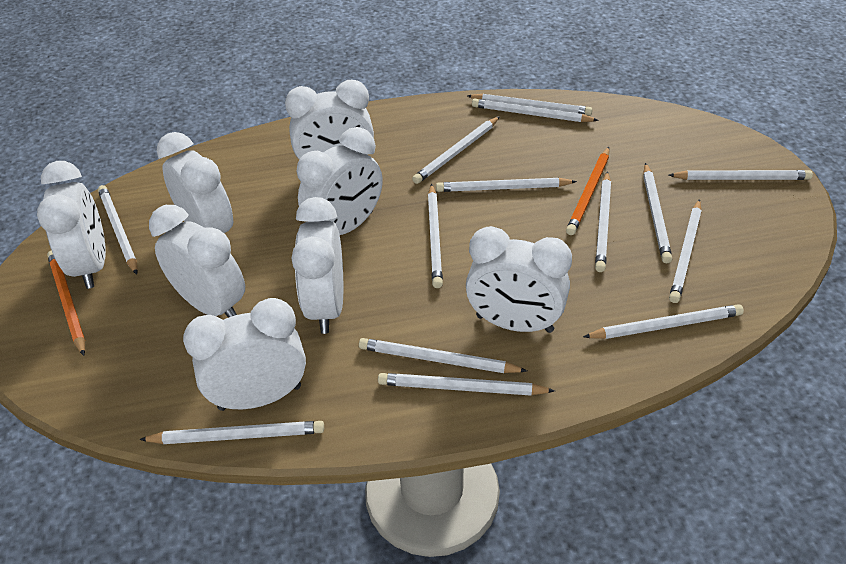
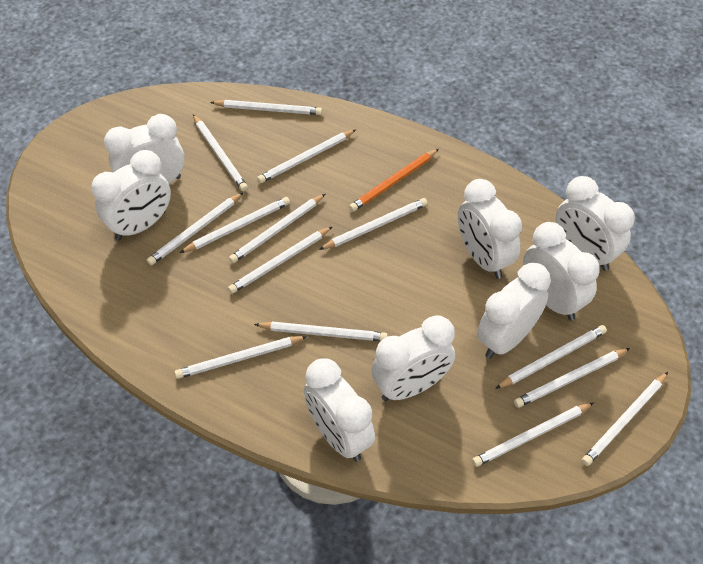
orange pencil: [47,250,85,356] [566,147,609,235] = 2 -> [349,149,439,212] = 1

